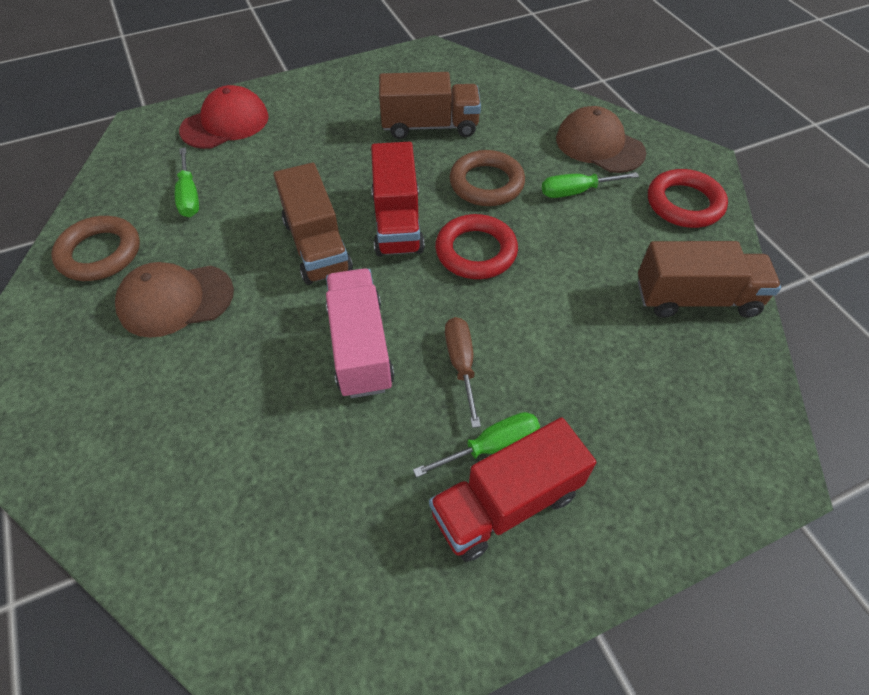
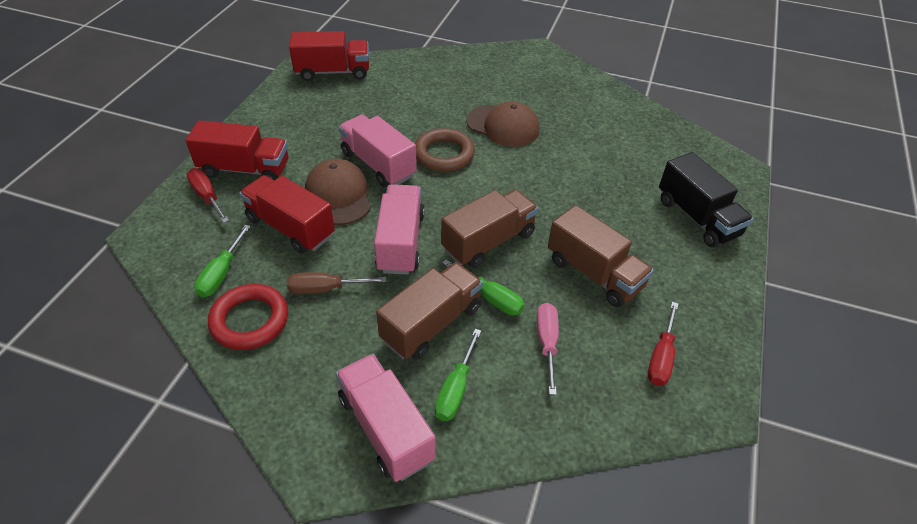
black truck: none = 0 -> [659,152,753,248] = 1
brown ring: [51,216,140,281] [449,150,525,206] = 2 -> [415,128,475,172] = 1
pink screwdriver: none = 0 -> [537,303,559,395] = 1
pink truck: [326,268,394,398] = 1 -> [336,354,436,482] [339,115,417,187] [374,184,425,275] = 3
red cap: [179,85,269,149] = 1 -> none = 0
red ring: [435,214,518,279] [648,169,728,228] = 2 -> [208,284,288,350] = 1
red screwdriver: none = 0 -> [186,168,229,223] [648,302,679,386] = 2
red truck: [371,142,425,256] [429,417,596,562] = 2 -> [186,120,289,180] [239,175,335,253] [289,31,369,81] = 3

